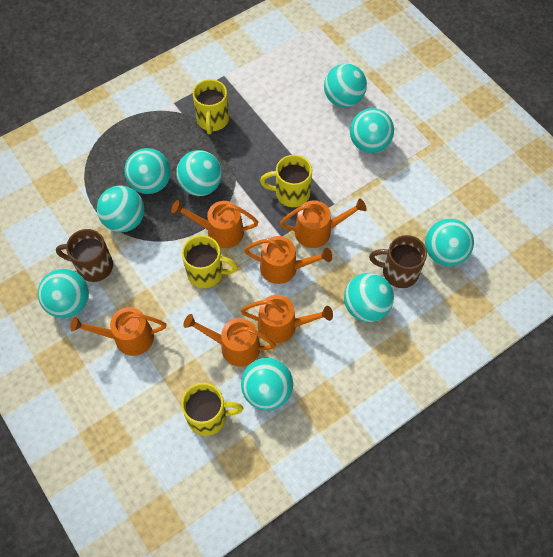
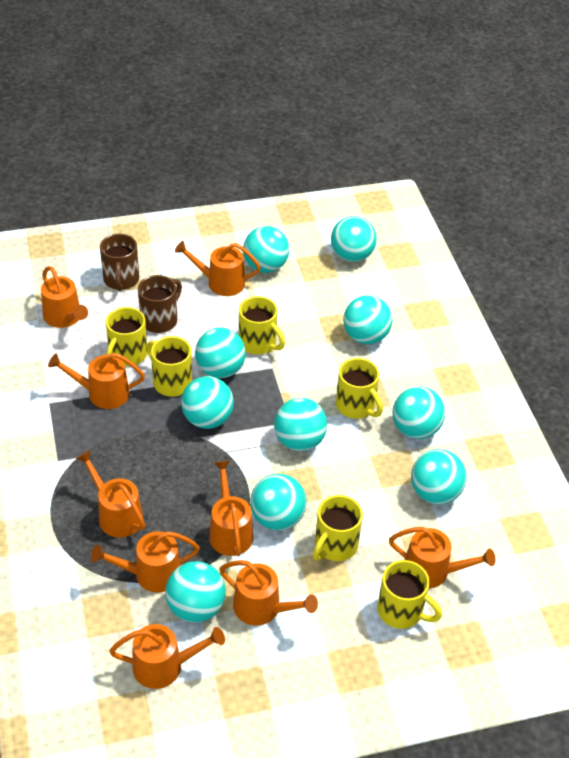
orange watering can: [70,307,166,356] [171,200,258,248] [183,314,276,367] [241,295,333,343] [244,236,332,284] [280,198,367,248] = 6 -> [41,266,88,328] [48,353,145,409] [76,450,145,538] [91,531,200,593] [109,624,225,689] [175,241,261,296] [209,460,254,556] [219,560,318,625] [389,527,496,589] = 9
turquoise ball: [38,269,89,318] [97,186,145,232] [124,148,171,194] [176,150,222,196] [241,358,293,411] [324,63,367,108] [344,273,394,322] [350,108,394,153] [425,219,474,266] = 9 -> [165,561,226,623] [181,376,234,429] [195,328,246,378] [243,226,289,273] [250,474,307,531] [274,398,327,451] [331,216,377,262] [343,295,392,344] [393,386,445,439] [411,449,467,504] = 10
yellow mug: [181,383,243,436] [182,235,238,288] [193,79,229,134] [260,155,312,207] = 4 -> [106,307,147,366] [147,336,192,397] [239,296,285,355] [313,495,363,561] [336,358,383,419] [377,560,442,629] = 6

